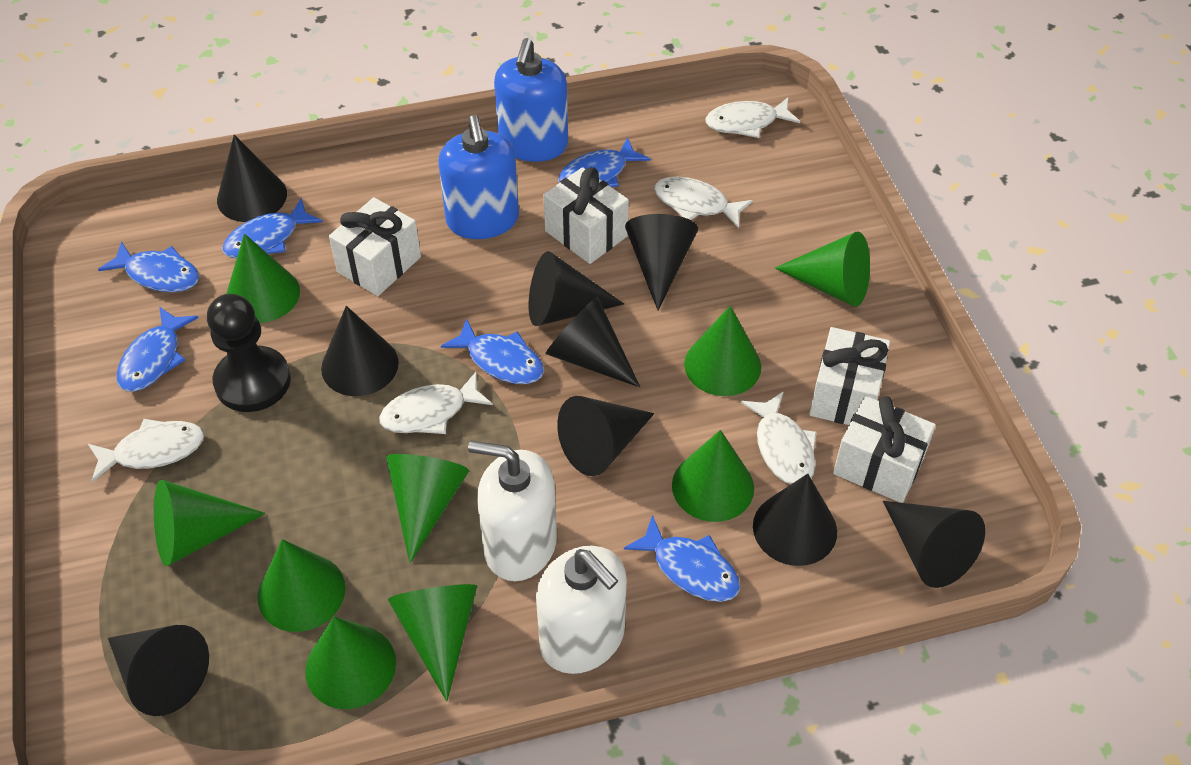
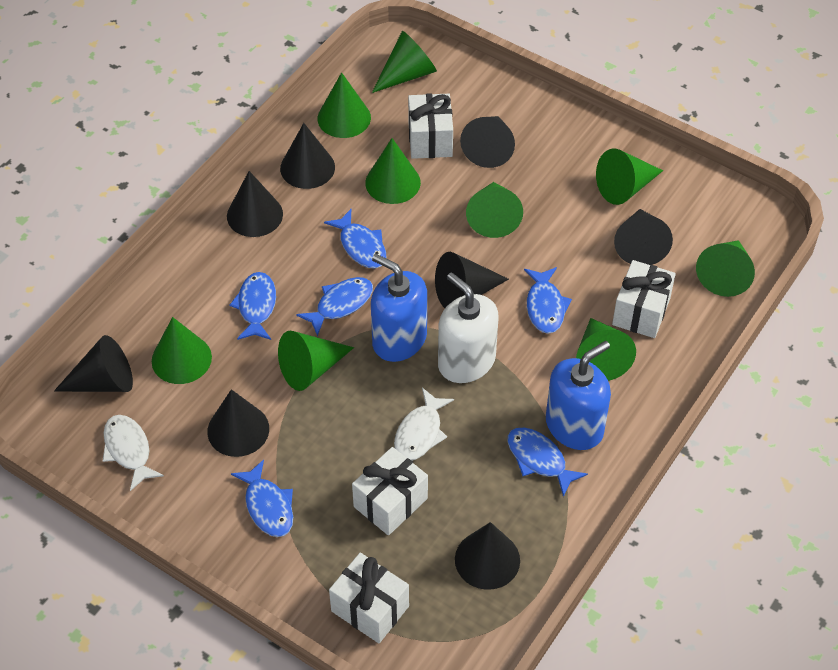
black cone: [108,625,209,716] [217,135,287,222] [321,306,399,396] [529,251,624,326] [545,296,640,387] [557,396,654,476] [625,214,698,311] [753,473,837,566] [883,501,985,588] = 9 -> [54,335,133,392] [207,389,269,457] [227,171,283,237] [280,123,335,189] [435,252,509,308] [455,522,520,590] [460,116,515,168] [614,209,673,265] = 8
black pawn: [207,294,291,412] = 1 -> none = 0
white fish: [88,419,205,482] [379,372,493,434] [654,177,753,228] [705,97,800,138] [741,391,817,485] = 5 -> [103,415,164,491] [394,388,454,461] = 2
white soap dispenser: [468,441,557,581] [536,546,627,674] = 2 -> [438,272,499,383] = 1

